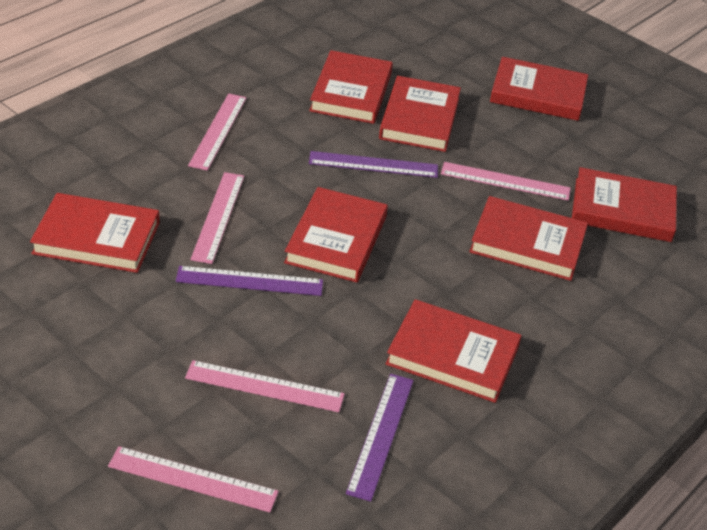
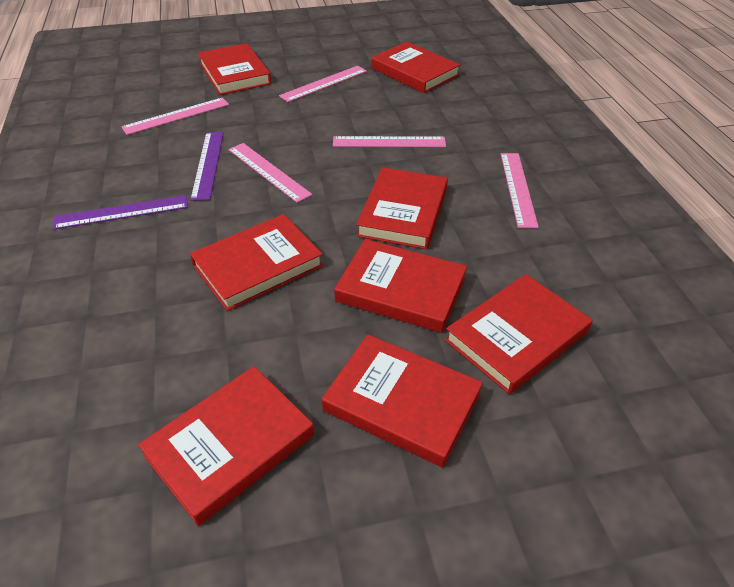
purple ruler: [176,266,323,296] [309,151,438,178] [346,374,414,502] = 3 -> [53,195,188,230] [190,132,224,201] = 2

